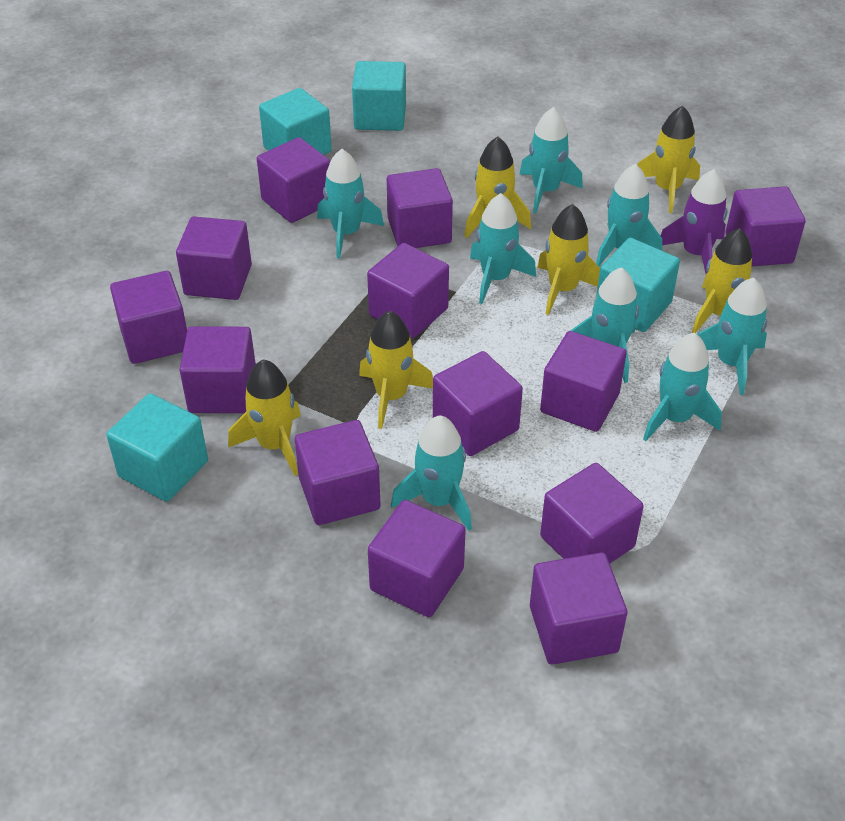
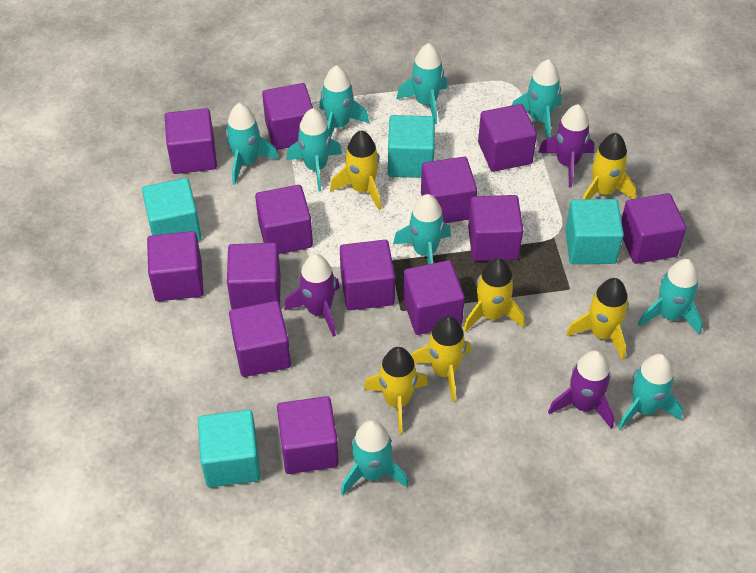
purple rocket: [661,169,728,273] = 1 -> [284,254,340,337] [538,104,594,187] [548,350,614,429] = 3
turquoise rocket: [317,149,384,259] [391,415,472,531] [470,193,536,304] [520,107,583,213] [570,267,639,383] [596,164,662,266] [643,333,722,441] [697,278,767,395] = 8 -> [226,103,279,185] [286,108,342,191] [319,65,369,136] [341,420,409,496] [393,194,451,264] [396,43,447,124] [512,59,562,139] [618,354,683,430] [638,259,703,335] = 9

